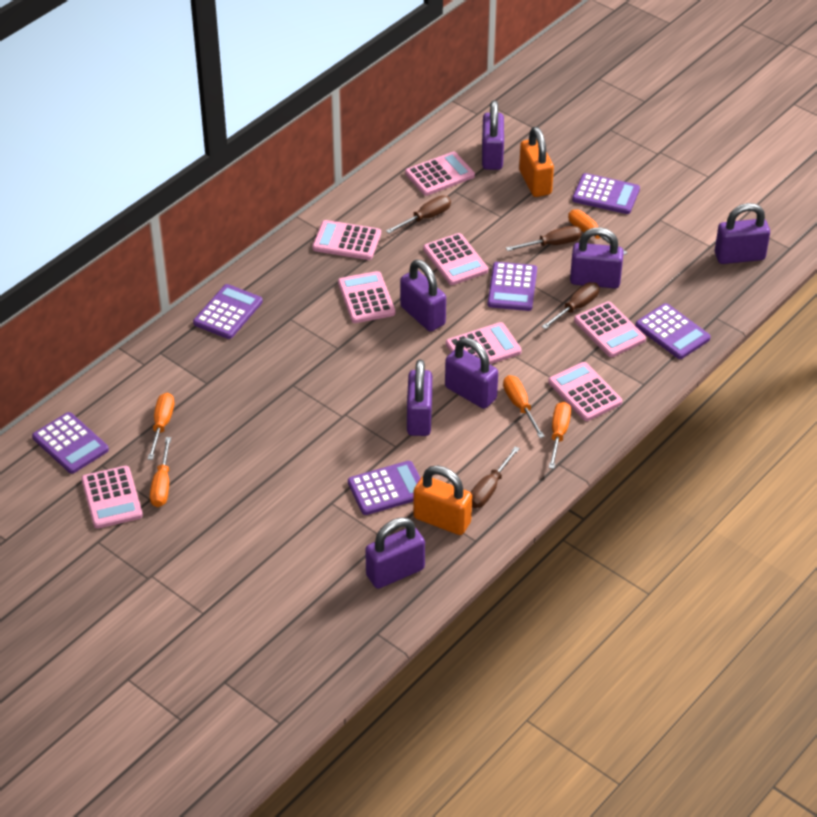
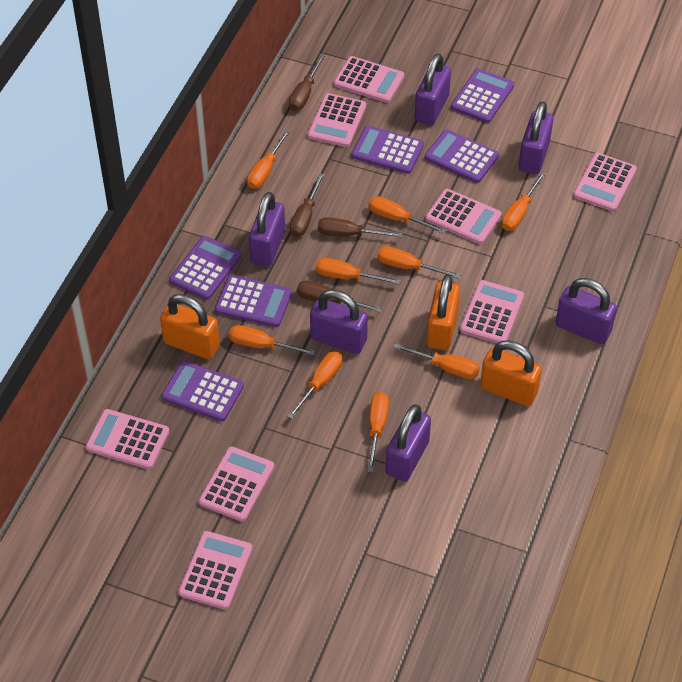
orange padlock: [413,465,472,535] [519,127,554,197] = 2 -> [160,294,220,359] [426,274,460,350] [480,340,542,406] = 3
orange screwdriver: [148,393,174,460] [150,437,171,507] [503,375,545,438] [549,402,571,469] [568,209,627,255] = 5 -> [229,325,315,355] [247,130,290,189] [287,351,342,419] [315,258,401,284] [367,392,389,472] [369,196,447,234] [377,246,461,279] [393,343,480,379] [502,172,546,231] = 9
purple padlock: [365,517,425,589] [400,260,446,332] [407,359,432,436] [445,338,498,409] [482,100,504,170] [570,227,624,288] [715,203,770,264] = 7 -> [249,192,285,267] [310,289,368,354] [386,404,431,481] [414,53,451,125] [519,101,553,174] [555,278,617,344] = 6

